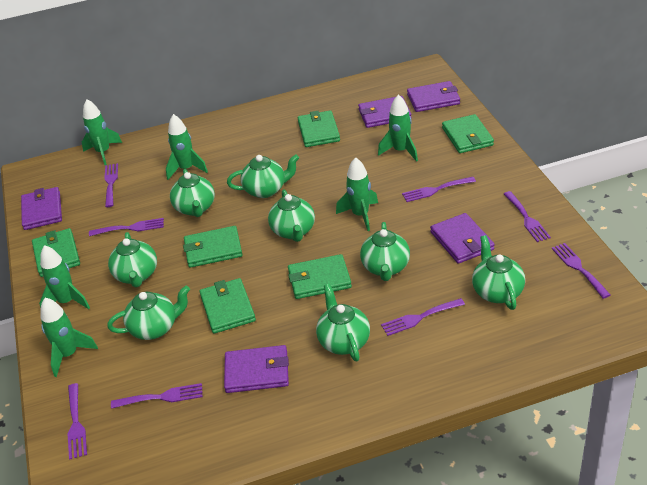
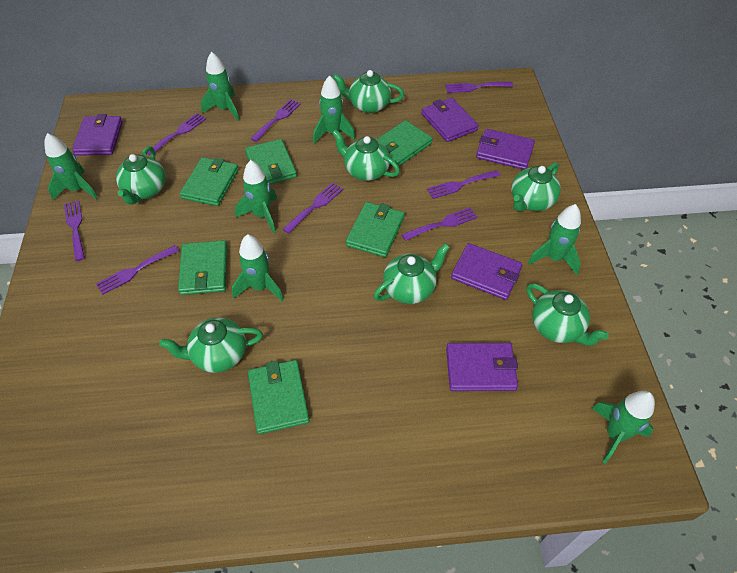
green rocket: [39,245,90,309] [40,298,98,377] [82,99,122,165] [166,114,208,180] [336,157,378,231] [378,94,418,162] = 6 -> [44,133,98,201] [201,52,239,121] [232,234,284,301] [235,160,277,233] [313,76,355,143] [528,204,581,275] [592,391,655,464] = 7
green teapot: [107,286,190,340] [108,232,157,287] [170,169,215,217] [227,154,299,198] [268,189,315,242] [316,284,370,361] [360,222,410,281] [472,235,525,310] = 8 -> [116,146,166,204] [159,317,263,373] [332,129,400,181] [333,70,404,113] [374,243,450,304] [511,162,561,211] [527,283,609,346] = 7

